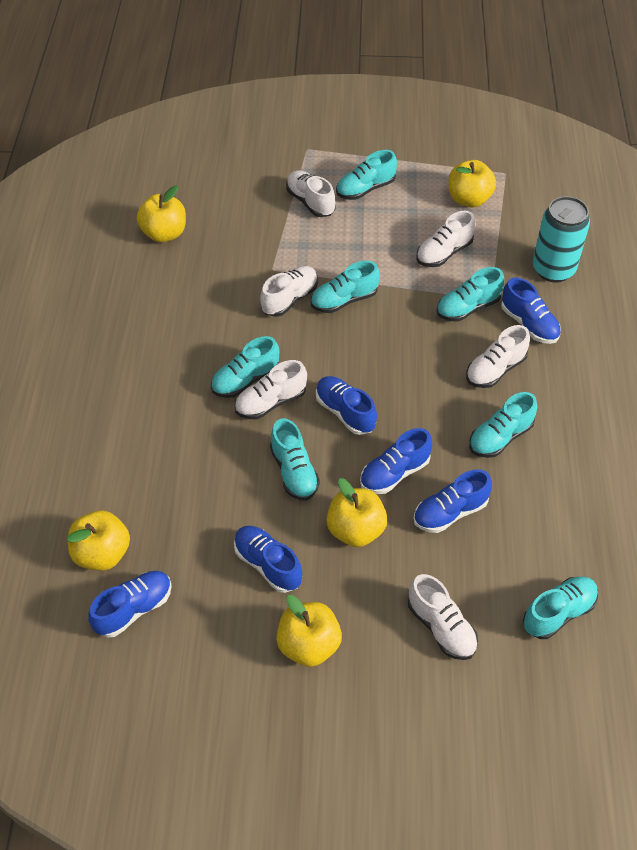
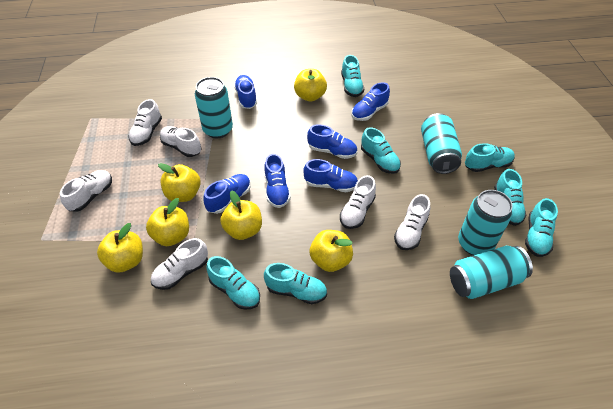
turquoise can: [533,196,590,282] = 1 -> [195,77,233,138] [421,113,462,174] [450,246,533,299] [458,190,513,256] = 4
yellow apple: [67,511,130,571] [137,185,186,242] [276,595,342,667] [326,478,388,547] [448,160,496,207] = 5 -> [97,223,143,273] [146,198,189,246] [158,163,201,202] [220,190,262,240] [294,69,327,102] [310,230,353,272] = 6

